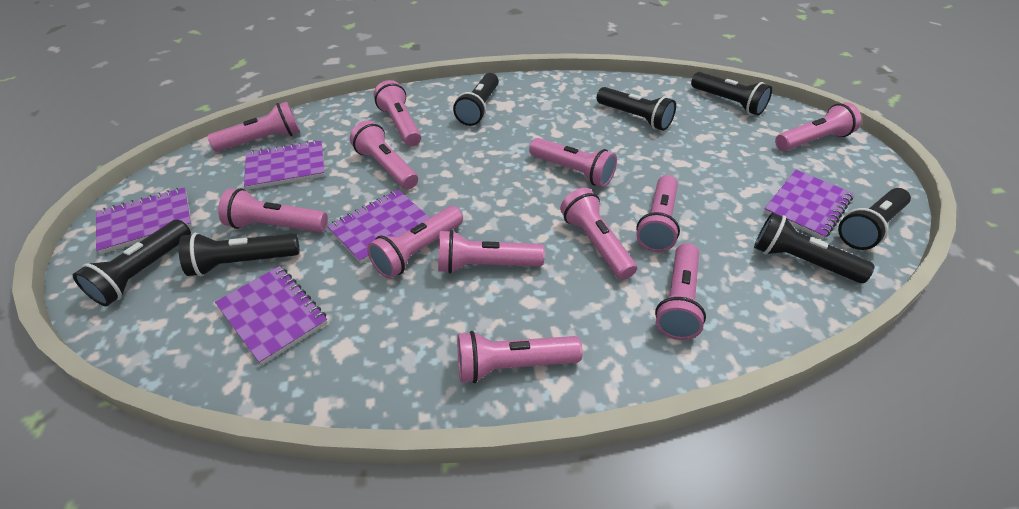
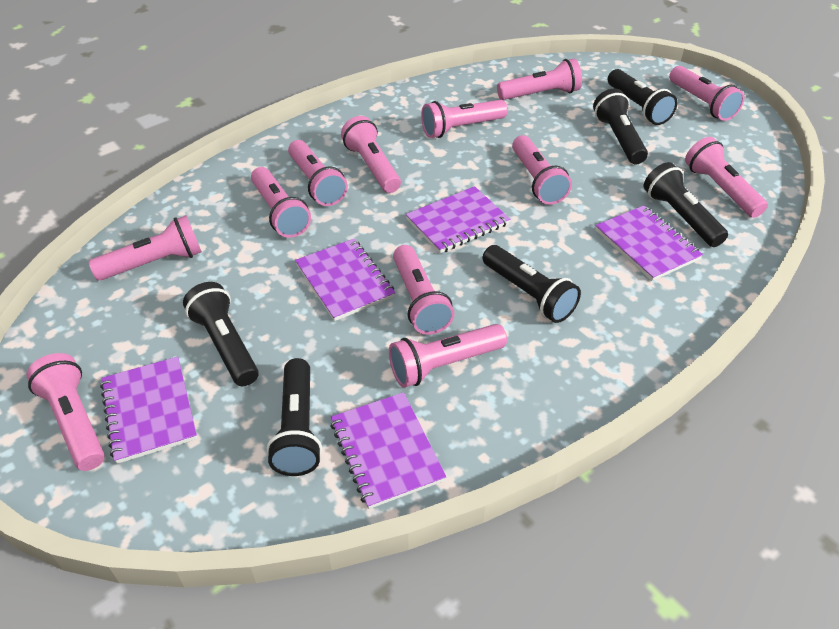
black flashlight: [73,220,191,306] [178,233,299,276] [453,73,499,126] [597,87,676,131] [691,72,772,116] [754,212,875,283] [838,188,911,250] = 7 -> [183,282,259,386] [267,358,322,476] [483,245,581,323] [593,89,648,164] [608,69,678,125] [644,162,728,247] = 6

